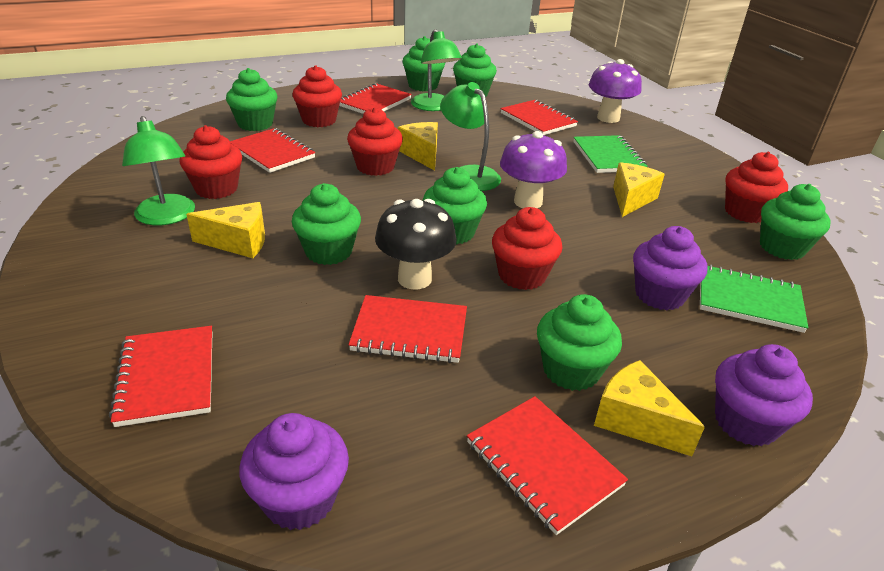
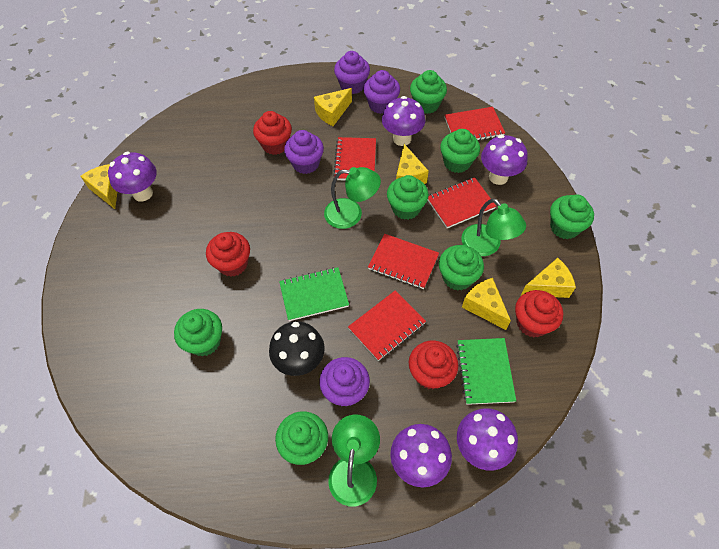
purple cupcake: [240,413,349,530] [633,226,707,310] [715,344,813,446] = 3 -> [284,130,324,174] [319,357,370,407] [334,51,370,94] [364,70,400,114] = 4
purple mushroom: [500,131,567,208] [589,59,642,123] = 2 -> [108,152,157,202] [382,96,425,146] [390,424,452,487] [457,409,518,471] [481,135,528,185] = 5
red cupcake: [180,125,242,199] [293,65,342,127] [347,107,403,176] [492,207,562,290] [725,152,788,223] = 5 -> [206,232,250,277] [253,111,292,155] [409,340,458,389] [515,290,563,337] = 4
red notebook: [109,326,212,427] [230,128,315,173] [339,83,412,114] [348,295,467,363] [467,396,628,535] [501,100,578,135] = 6 -> [333,137,376,181] [348,290,426,361] [368,234,439,289] [428,177,496,228] [445,107,505,140] = 5
yellow cheese: [186,202,265,258] [398,122,438,171] [594,360,705,456] [613,162,665,217] = 4 -> [80,164,117,209] [314,88,352,126] [396,144,429,184] [462,278,511,330] [521,258,576,298] = 5

